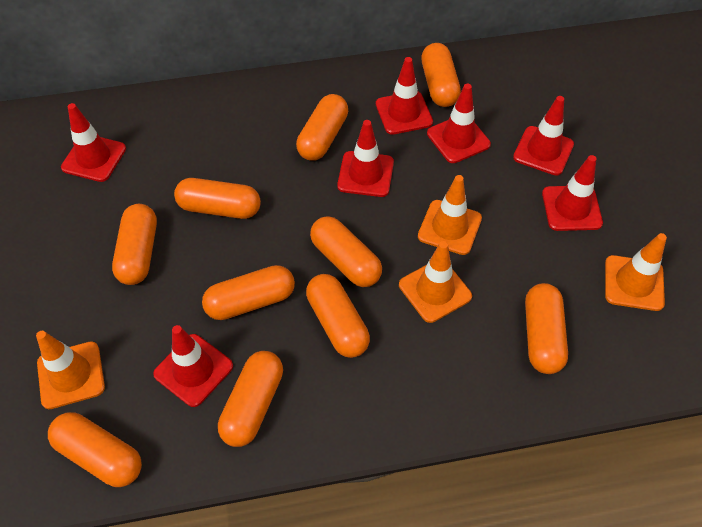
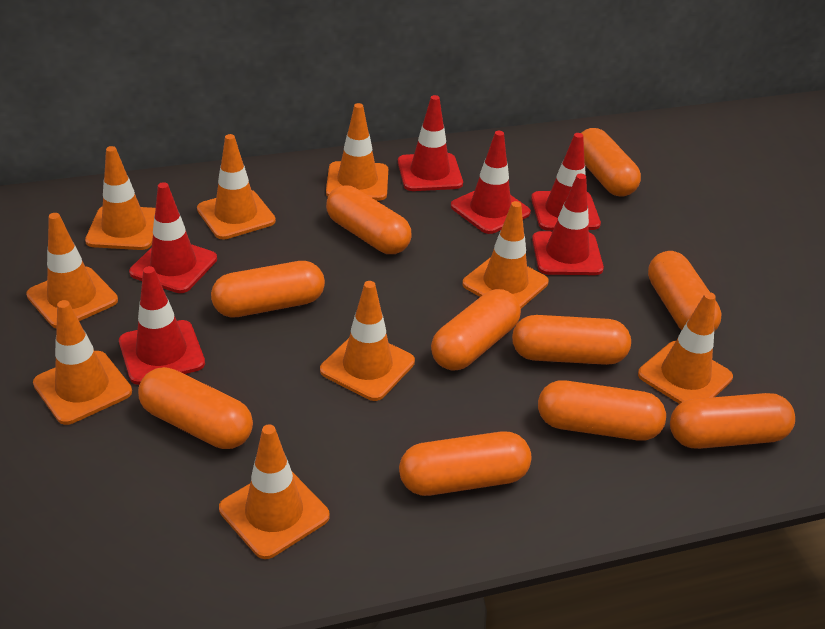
orange traffic cone: [36,331,105,409] [399,241,472,323] [418,175,482,255] [605,233,667,311] = 4 -> [26,213,118,328] [33,300,132,425] [85,146,156,250] [197,134,276,239] [219,425,330,559] [320,281,415,401] [326,103,388,201] [462,201,549,308] [638,292,733,404] = 9
red traffic cone: [61,103,126,182] [153,325,233,407] [337,120,394,197] [376,57,433,135] [427,84,491,163] [513,96,574,176] [542,155,603,231] = 7 -> [119,266,205,385] [129,182,217,293] [398,95,463,191] [451,131,531,234] [531,133,601,231] [532,174,604,275] = 6

